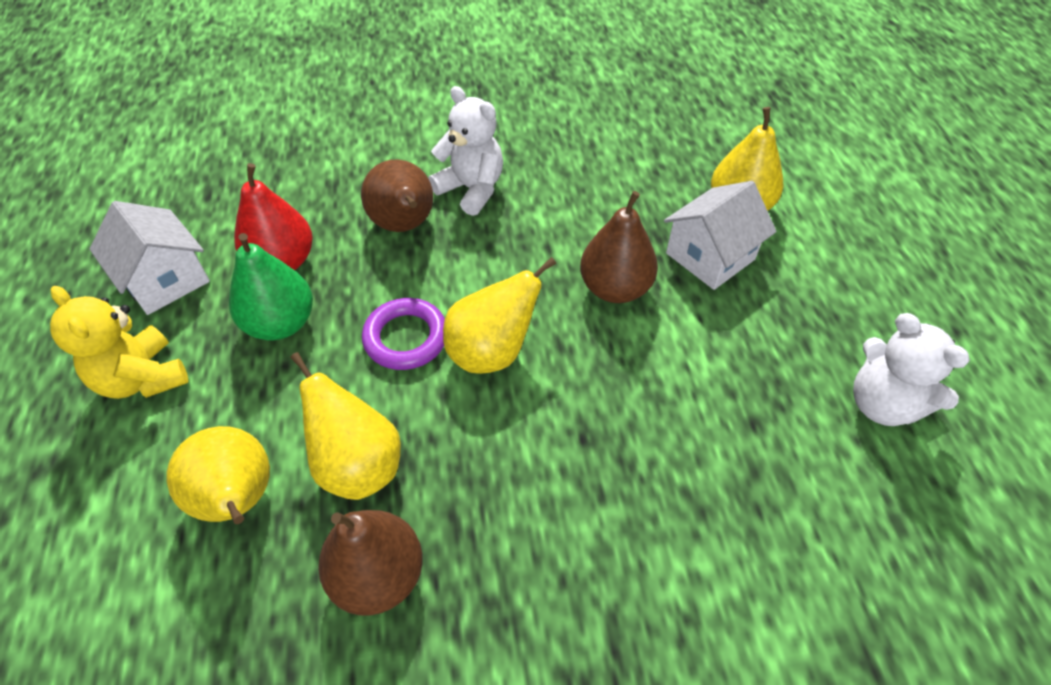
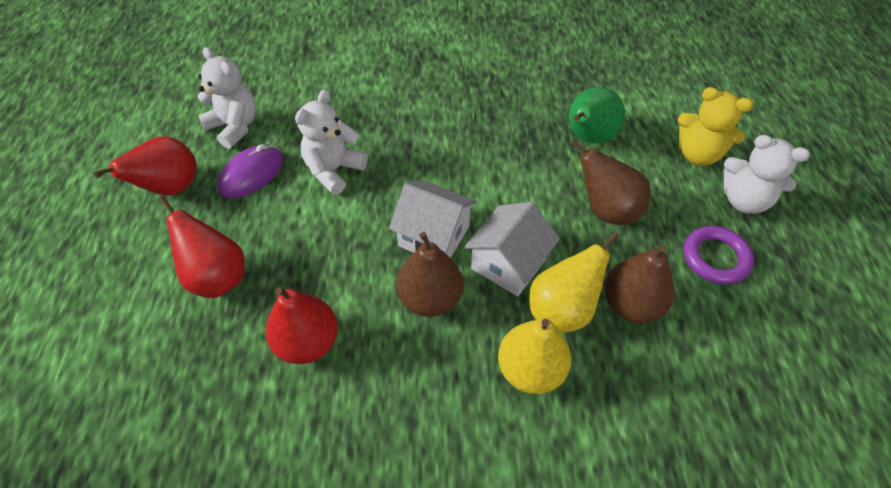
purple mouse: none = 0 -> [217,144,283,198] = 1
red pear: [234,163,313,270] = 1 -> [93,136,197,196] [158,196,245,298] [266,287,338,364] = 3
white teddy bear: [429,86,503,216] [853,313,970,426] = 2 -> [198,47,256,149] [295,90,368,195] [724,135,810,214] = 3
yellow pear: [167,426,270,524] [291,352,401,500] [443,257,556,374] [711,107,783,211] = 4 -> [498,318,571,394] [529,231,619,333] = 2

